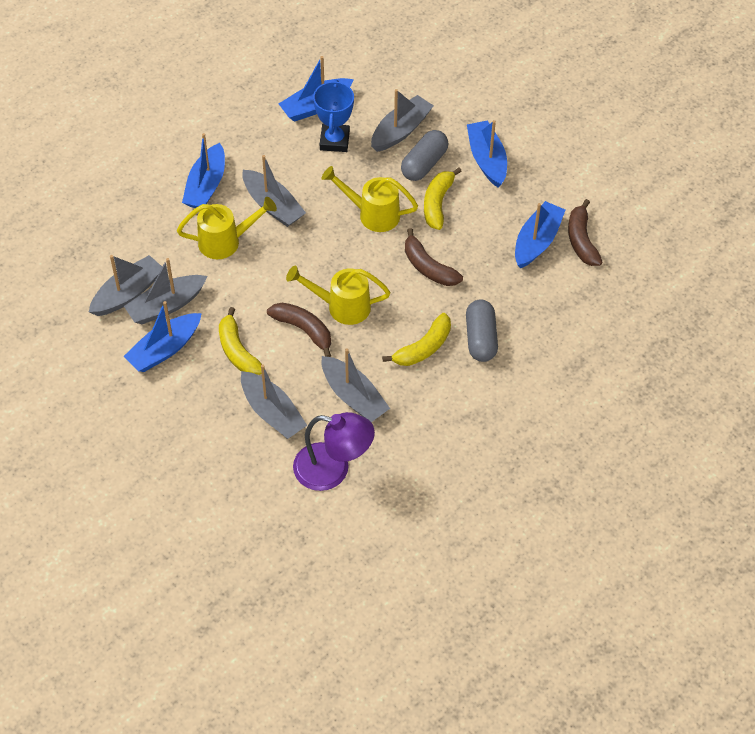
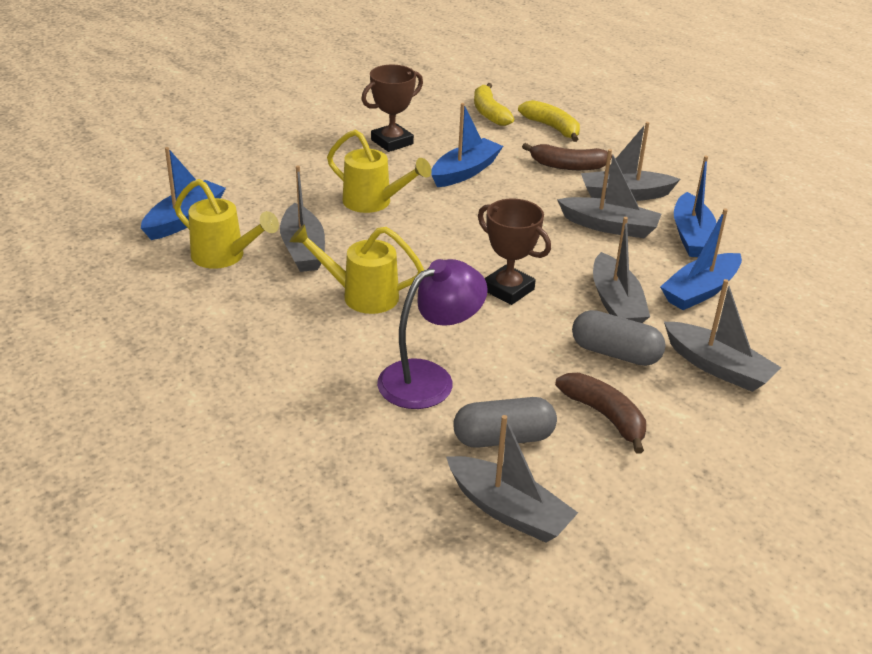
blue boat: [123,301,202,372] [182,133,225,208] [279,56,354,122] [467,120,507,187] [515,201,565,268] = 5 -> [141,147,226,240] [431,103,503,187] [660,208,742,310] [674,156,717,257] = 4
blue trophy: [313,80,354,152] = 1 -> none = 0
brown banana: [267,303,331,357] [405,228,463,286] [568,199,603,266] = 3 -> [522,143,612,170] [555,373,646,454] = 2
brown trophy: none = 0 -> [361,65,423,152] [478,199,551,305] = 2
yellow banana: [219,307,262,375] [382,313,451,366] [424,168,462,230] = 3 -> [474,83,514,126] [518,100,580,142] = 2

